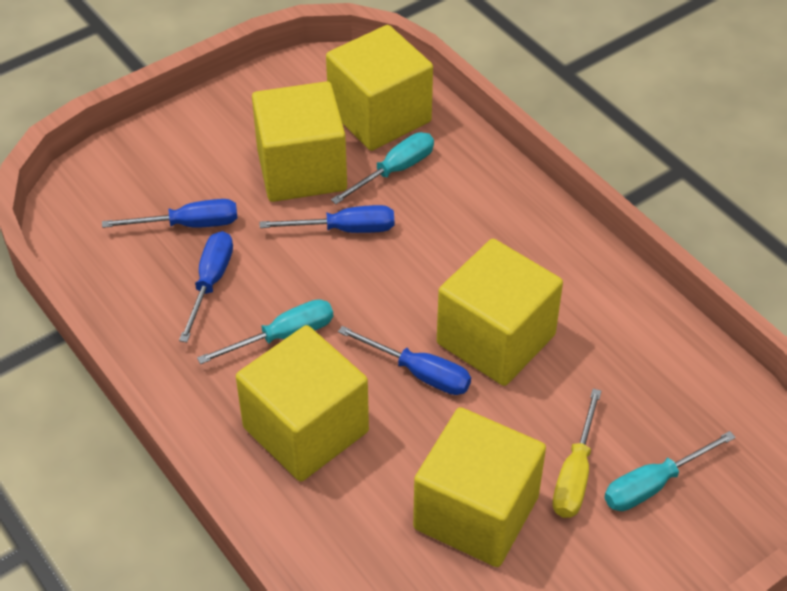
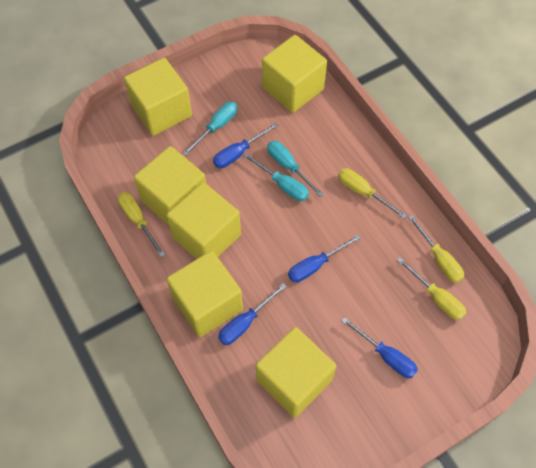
yellow cube: [236,325,369,481] [252,81,347,202] [326,25,433,151] [413,407,546,567] [437,239,563,386] = 5 -> [124,58,192,136] [134,146,206,225] [167,182,241,259] [167,251,243,337] [256,327,336,418] [262,35,327,113] = 6
yellow screwdriver: [552,389,601,518] = 1 -> [118,192,165,257] [338,168,407,218] [397,257,467,320] [408,215,464,283] = 4

